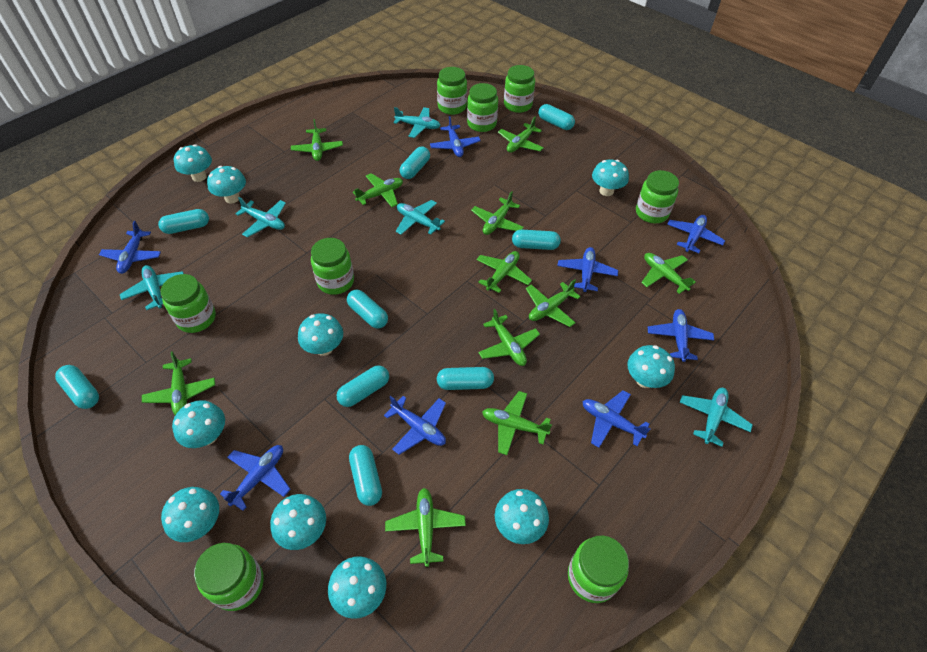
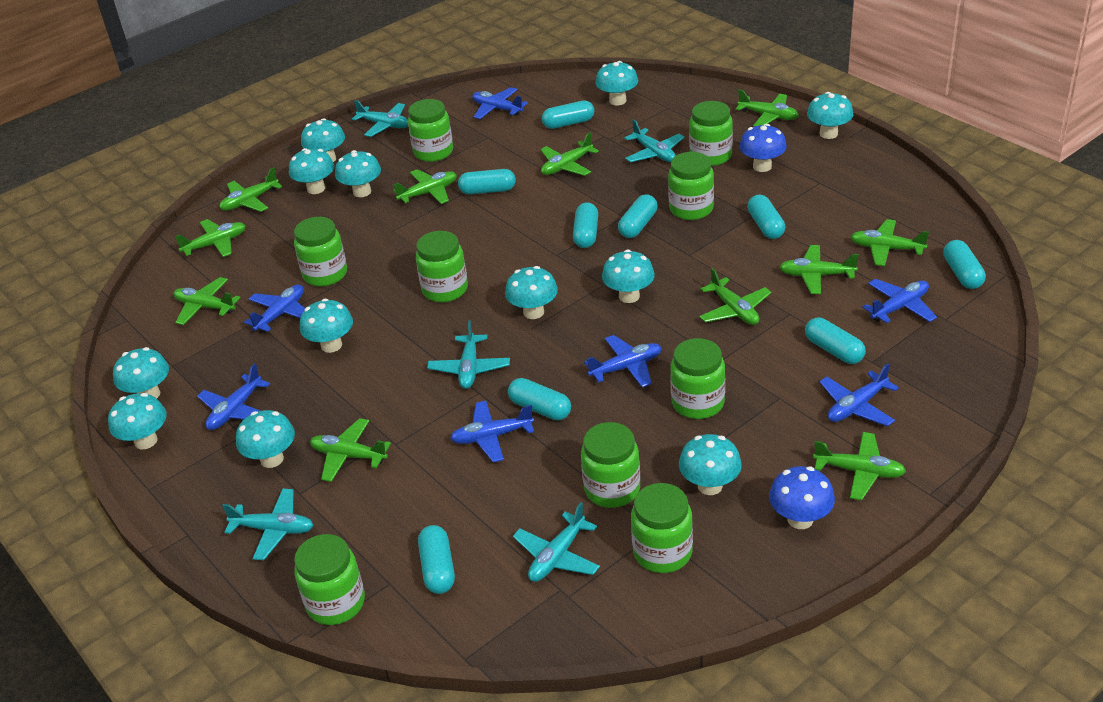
blue mushroom: none = 0 -> [739,124,787,172] [769,466,835,529] = 2
blue plane: [99,221,161,274] [220,445,291,511] [384,396,446,455] [430,116,481,157] [557,247,618,292] [583,390,650,448] [648,309,714,362] [667,215,725,253] = 8 -> [197,363,270,430] [244,284,305,333] [450,401,534,462] [472,87,528,119] [584,335,662,387] [819,363,899,426] [862,279,937,323] = 7
green jar: [161,274,216,333] [194,543,264,611] [311,238,354,295] [437,67,467,115] [467,83,498,132] [504,65,535,113] [568,535,629,603] [636,170,679,223] = 8 -> [294,217,347,287] [294,534,365,625] [408,99,453,162] [416,231,468,302] [581,422,640,508] [631,483,693,573] [668,152,714,220] [670,338,725,419] [689,101,733,166] = 9
turquoise mushroom: [161,487,219,542] [172,400,225,448] [174,144,212,182] [207,166,246,203] [270,494,326,550] [298,313,343,356] [328,556,386,619] [495,489,549,544] [592,159,629,196] [627,345,675,388] = 10 -> [108,393,167,449] [113,347,169,398] [236,410,295,468] [289,148,334,194] [300,299,353,353] [301,118,345,162] [335,150,381,197] [505,266,558,319] [595,61,638,105] [602,249,655,303] [679,434,742,495] [807,92,854,139] = 12

